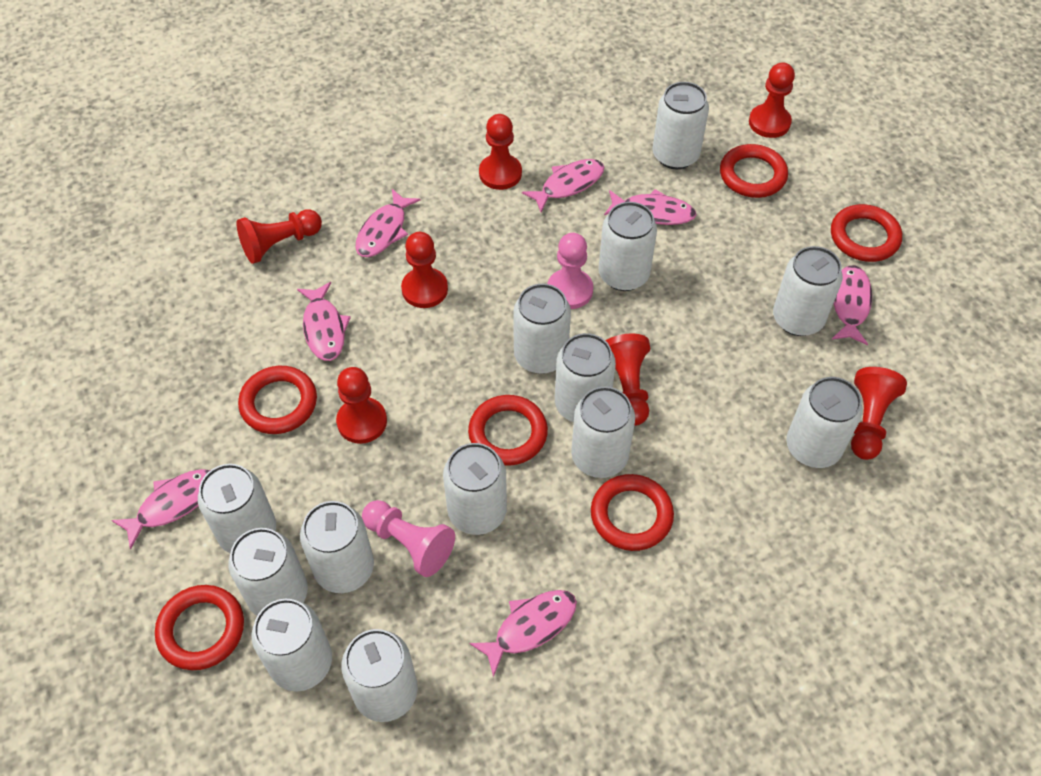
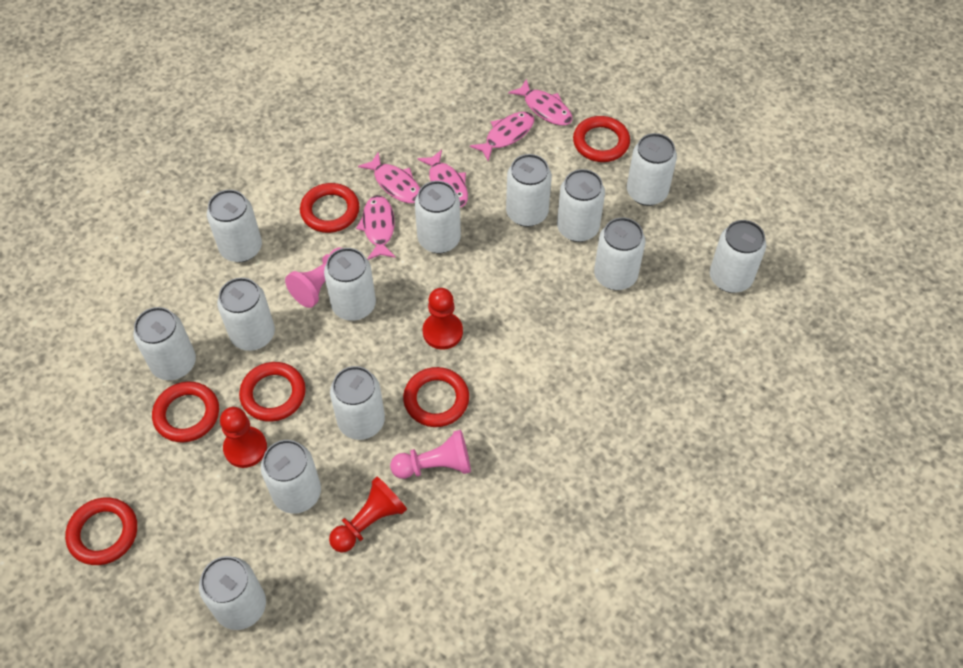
pink fish: [111,469,210,549] [297,282,351,361] [355,189,420,257] [469,590,577,677] [522,159,604,212] [604,189,696,225] [832,265,872,345] = 7 -> [356,195,396,260] [358,152,420,203] [417,149,468,207] [470,112,534,161] [508,79,572,125] = 5
red pawn: [237,209,322,264] [336,367,387,444] [401,232,448,308] [479,114,522,190] [605,334,650,426] [749,62,795,138] [851,367,907,460] = 7 -> [220,407,267,468] [329,477,407,553] [423,288,463,349] = 3

